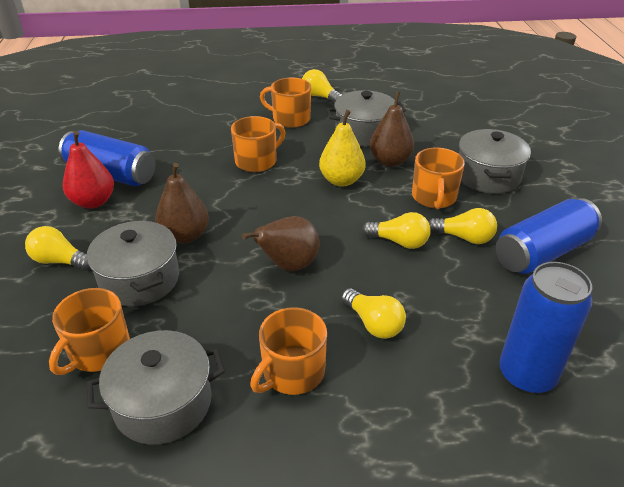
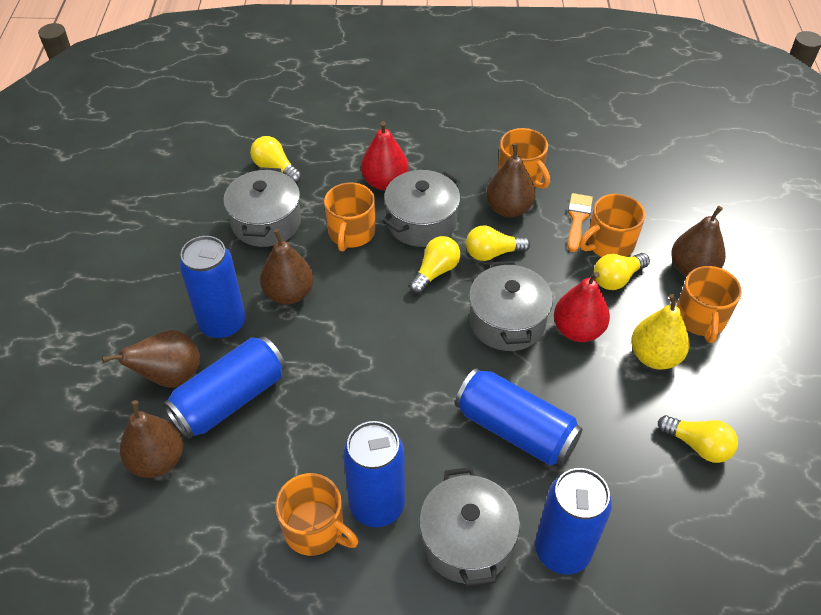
blue can: [58,130,156,186] [496,198,602,274] [499,262,592,394] = 3 -> [163,336,286,439] [179,236,246,339] [343,421,405,527] [455,368,583,466] [535,468,612,574] = 5
brown pear: [155,163,209,244] [242,216,320,271] [370,92,414,167] = 3 -> [102,330,200,388] [120,400,183,478] [260,229,314,304] [486,143,535,217] [671,206,726,277] = 5
orange brush: none = 0 -> [568,193,593,252] = 1
red pear: [63,131,114,209] = 1 -> [361,121,409,190] [554,272,610,342] = 2

